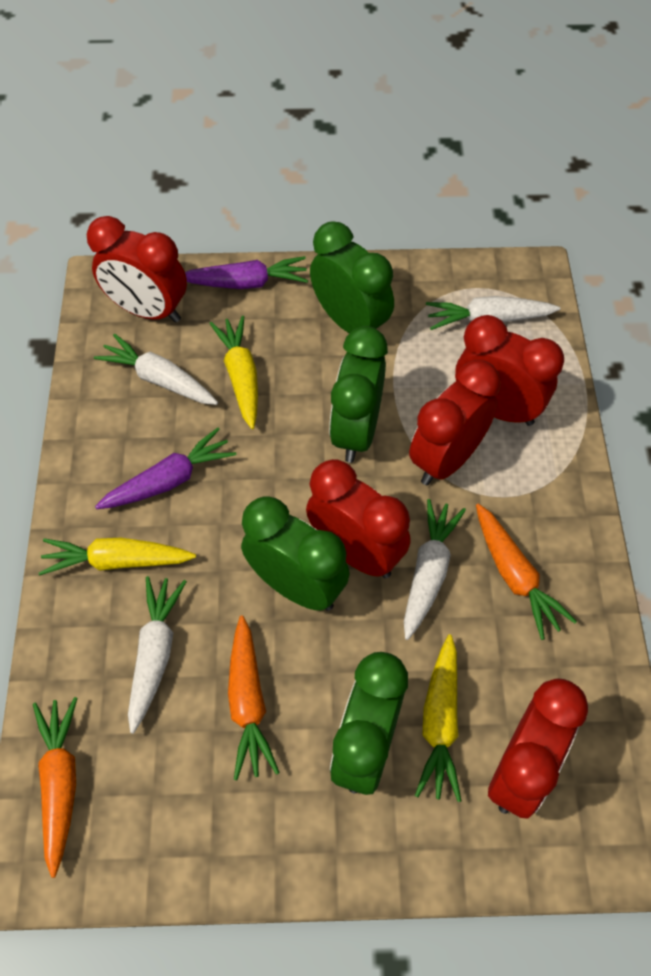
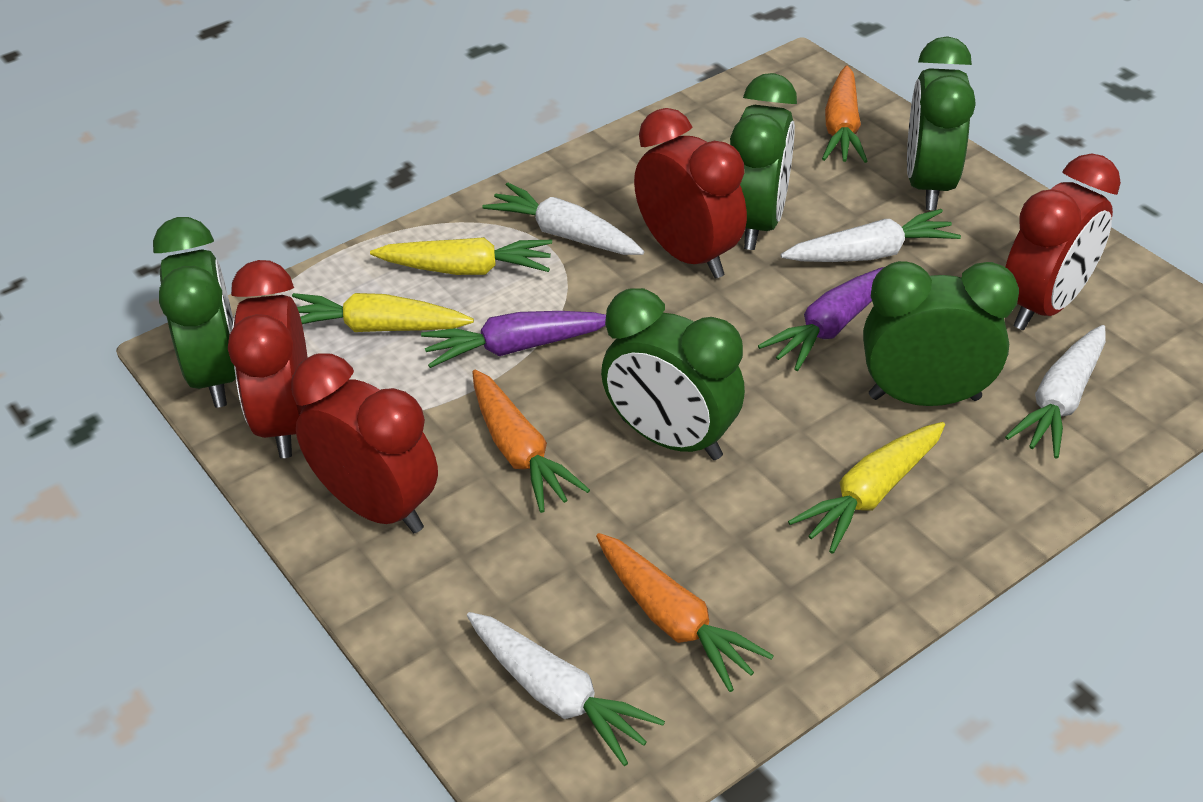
green clock: [241,496,350,611] [310,221,394,333] [329,326,388,463] [330,652,408,795] = 4 -> [153,217,236,408] [601,288,745,460] [730,73,797,250] [863,261,1019,406] [907,36,976,210] = 5
red clock: [87,216,187,323] [306,459,410,578] [409,360,501,485] [455,315,564,426] [488,678,588,819] = 5 -> [228,260,308,458] [291,353,438,533] [634,108,747,278] [1005,153,1121,330] = 4

